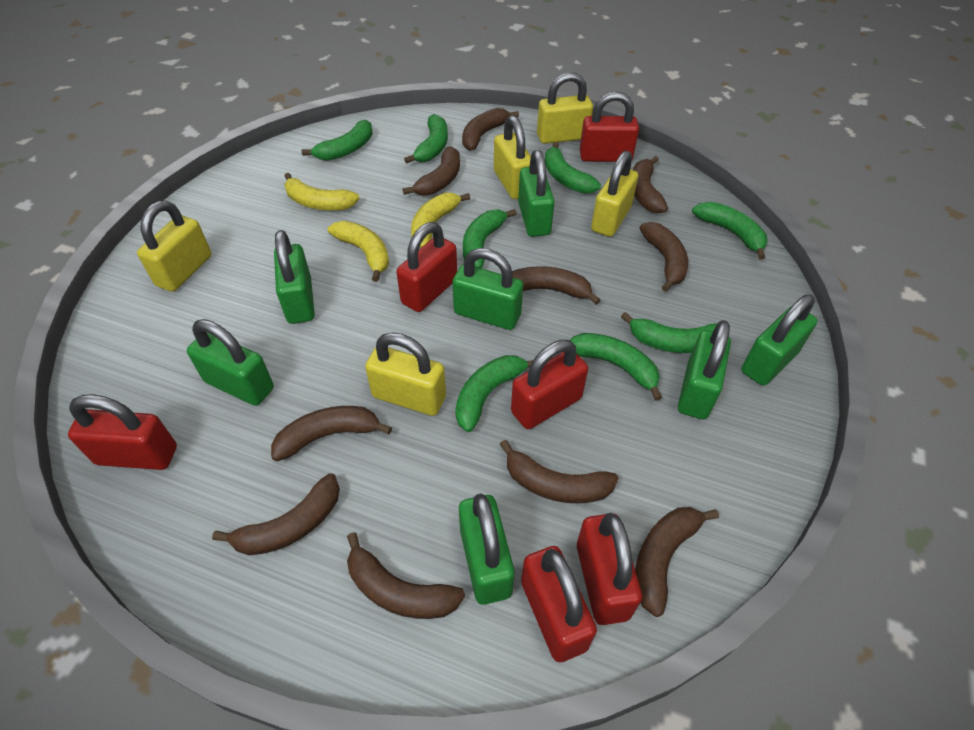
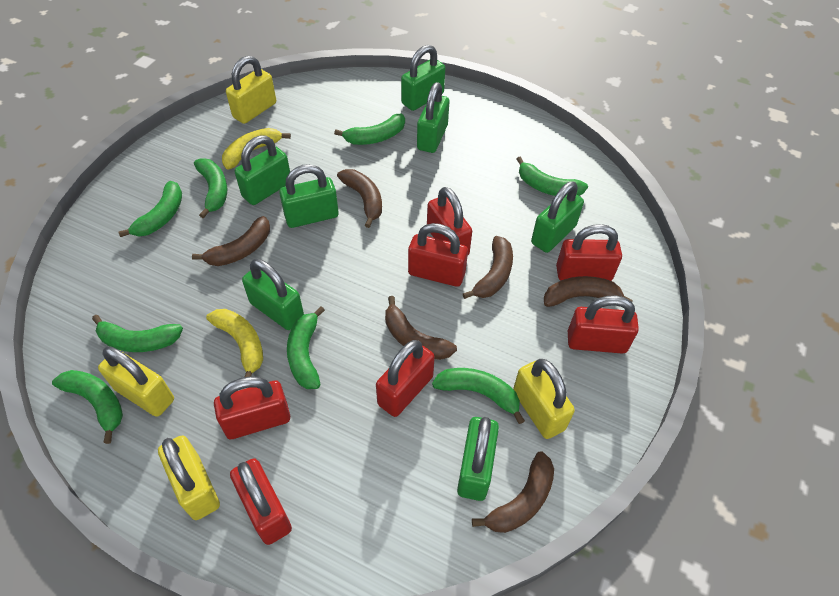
brown banana: [212,473,340,555] [271,406,392,461] [347,532,465,619] [403,146,460,195] [462,108,519,151] [500,440,619,503] [512,266,600,305] [633,156,668,213] [635,507,719,617] [640,222,688,292] = 10 -> [192,216,270,266] [337,169,382,228] [385,296,457,360] [463,236,513,299] [472,451,554,533] [544,276,633,307] = 6
red padlock: [68,394,177,470] [396,222,457,312] [511,340,588,429] [521,546,597,662] [577,513,642,625] [580,92,639,162] = 6 -> [214,376,290,439] [230,458,292,545] [376,340,435,417] [408,223,468,287] [427,187,472,255] [556,224,622,281] [568,296,639,354] = 7
yellow banana: [284,173,360,210] [328,221,389,282] [411,193,470,248] = 3 -> [206,309,263,377] [222,128,291,169] = 2
yellow padlock: [137,201,212,292] [365,332,446,416] [494,115,531,199] [537,72,593,144] [591,151,638,237] = 5 -> [98,346,174,417] [158,436,220,520] [226,56,276,124] [513,359,575,439] = 4

